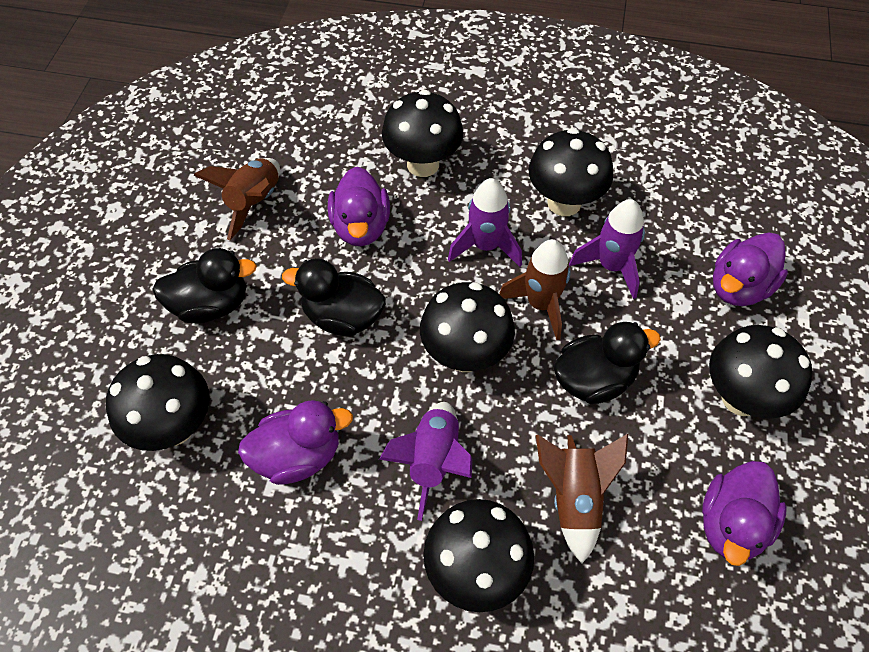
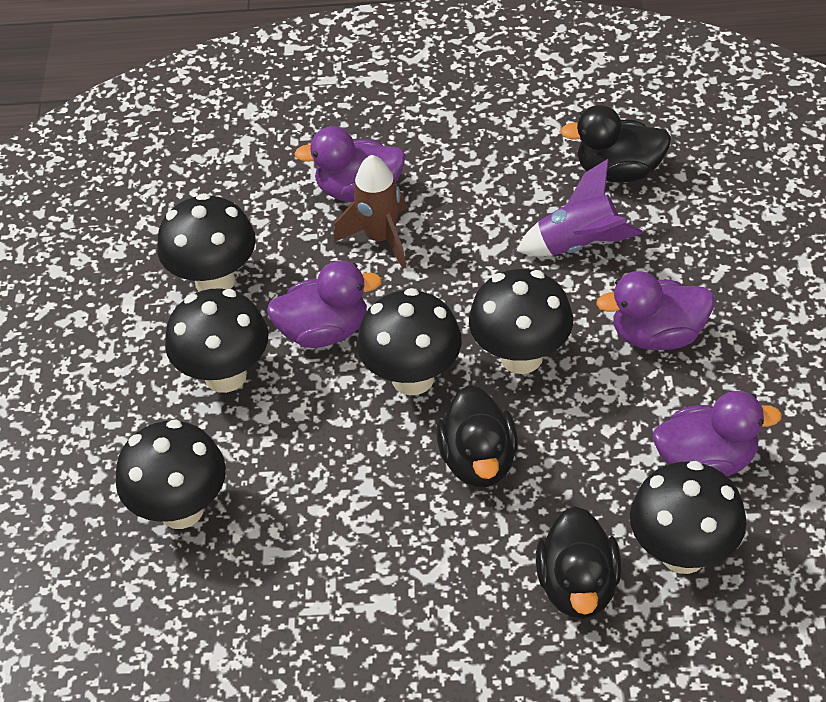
brown rocket: [193,158,280,240] [499,239,571,341] [536,434,628,563] = 3 -> [334,155,406,269] = 1
purple rocket: [379,402,473,521] [448,178,522,267] [569,199,645,299] = 3 -> [517,159,643,256] = 1

